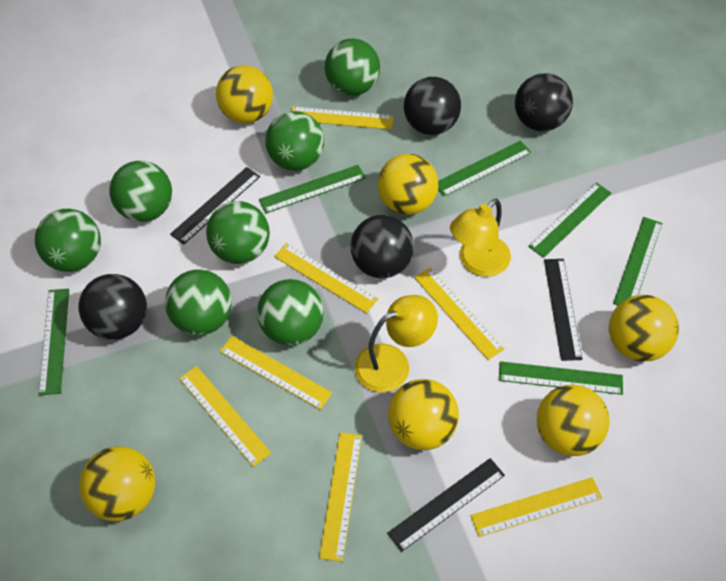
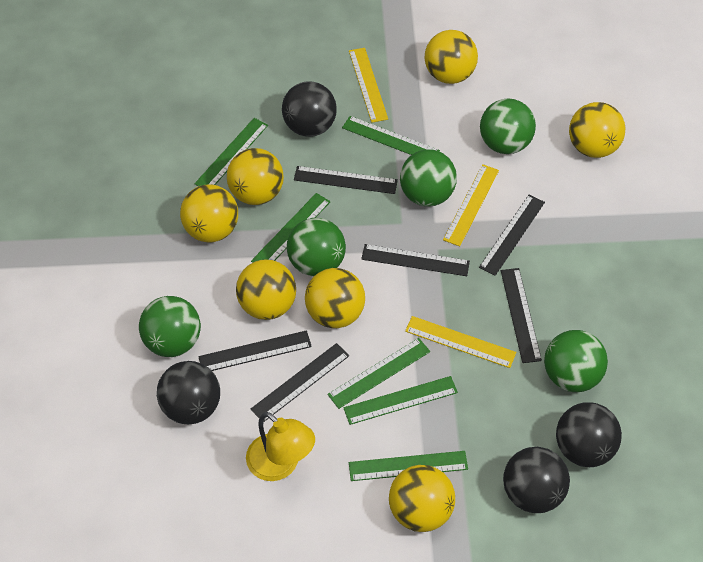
black ruler: [170,167,260,245] [387,458,505,552] [544,259,582,361] = 3 -> [198,330,312,371] [251,343,349,423] [294,166,398,194] [361,244,470,276] [479,195,545,276] [501,268,542,363] = 6
green ball: [35,209,101,272] [109,161,172,222] [165,269,232,335] [206,201,270,264] [257,279,324,346] [265,111,324,171] [324,38,380,96] = 7 -> [139,296,201,357] [287,218,346,276] [400,149,457,207] [480,98,536,154] [544,330,608,392] = 5
yellow ball: [79,446,155,521] [216,65,273,123] [378,154,438,215] [388,379,459,450] [537,385,610,456] [609,295,679,362] = 6 -> [180,184,238,243] [227,148,284,205] [236,259,296,320] [305,268,365,328] [389,465,455,532] [425,30,478,84] [569,102,626,158] = 7
yellow lamp: [354,295,438,393] [450,199,511,277] = 2 -> [246,412,315,481] = 1
yellow ruler: [179,366,271,467] [220,336,332,410] [274,243,378,313] [291,107,394,130] [319,432,362,562] [414,268,504,360] [471,477,602,537] = 7 -> [349,48,388,123] [405,316,516,368] [443,164,499,247] = 3

